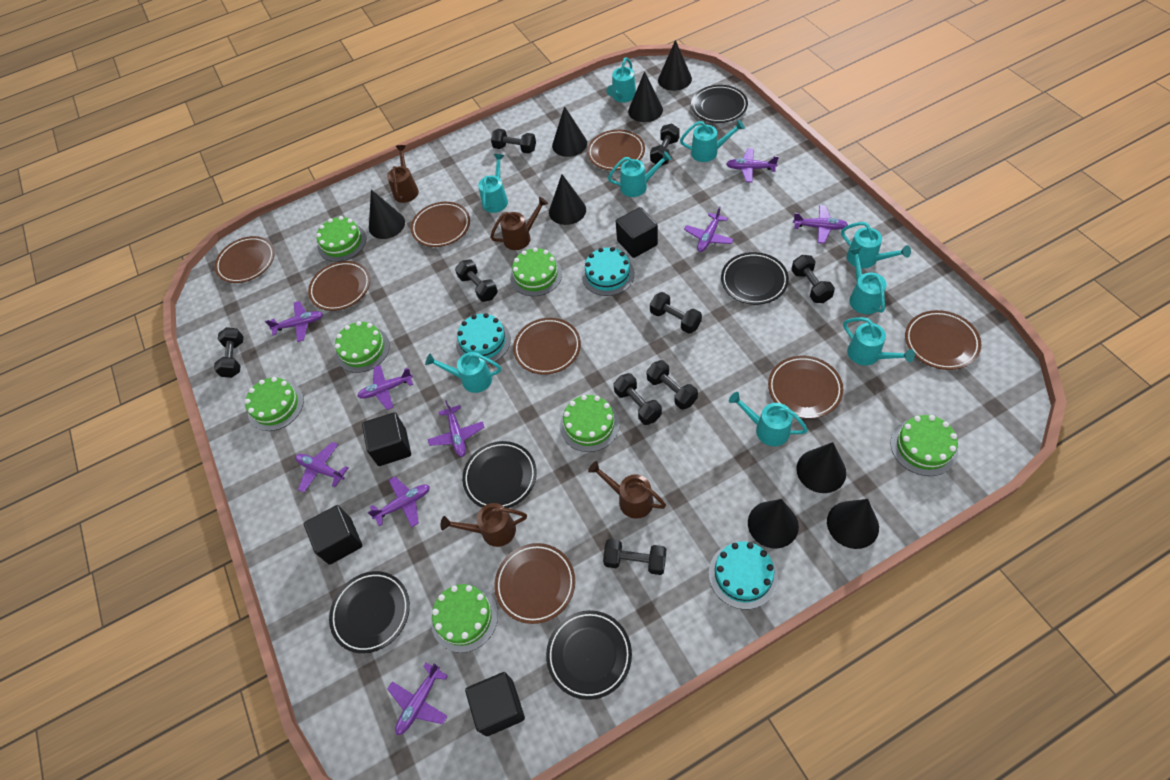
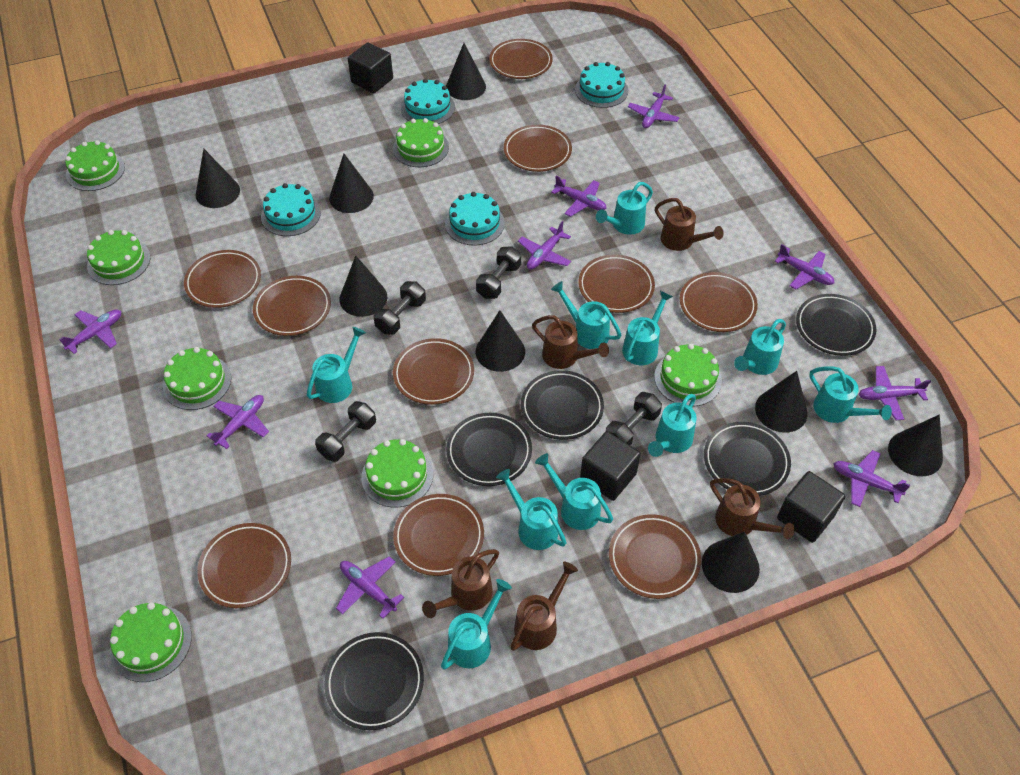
black cube: [304,505,362,565] [362,412,411,466] [465,672,525,736] [616,207,658,258] = 4 -> [348,42,393,93] [580,431,641,501] [777,471,845,543] = 3
black dumbbell: [214,327,244,378] [455,259,498,302] [491,129,536,154] [603,539,666,575] [613,373,662,425] [646,360,698,410] [650,123,680,165] [650,292,702,334] [791,255,835,303] = 9 -> [315,401,376,462] [374,281,426,335] [476,246,521,299] [606,392,662,445] = 4
brown plate: [215,236,275,283] [308,261,370,311] [411,202,470,247] [495,543,575,624] [513,318,581,375] [587,130,645,170] [768,356,843,419] [905,310,981,370] = 8 -> [184,250,261,308] [197,523,291,608] [253,276,331,336] [393,338,474,405] [393,494,484,576] [489,39,553,79] [504,125,572,172] [578,255,655,313] [609,514,701,599] [680,272,758,332] = 10
brown watering can: [387,145,419,203] [440,503,527,547] [490,197,548,250] [588,461,666,519] = 4 -> [422,549,499,618] [510,561,578,651] [532,315,609,369] [655,198,724,251] [710,478,795,539] = 5
turquoise cake: [456,313,511,364] [582,247,635,296] [709,542,778,609] = 3 -> [261,183,321,236] [401,78,455,124] [445,192,505,246] [575,62,628,108] = 4
turquoise watering can: [425,352,501,393] [478,154,508,213] [606,57,636,102] [608,151,671,197] [680,120,745,162] [729,392,808,446] [841,222,911,268] [843,317,915,365] [849,247,887,314] = 9 -> [307,327,366,403] [441,579,512,670] [496,469,567,550] [535,453,613,530] [551,281,621,349] [596,182,653,235] [622,291,673,365] [648,394,697,457] [734,319,786,375] [809,366,892,423] = 10

